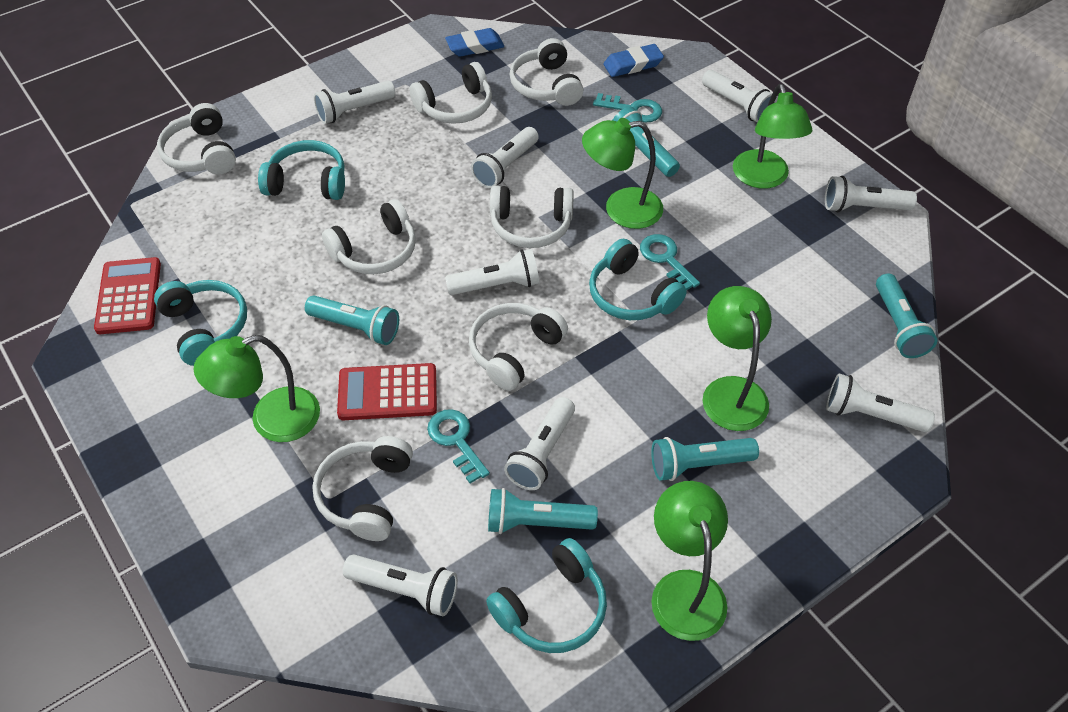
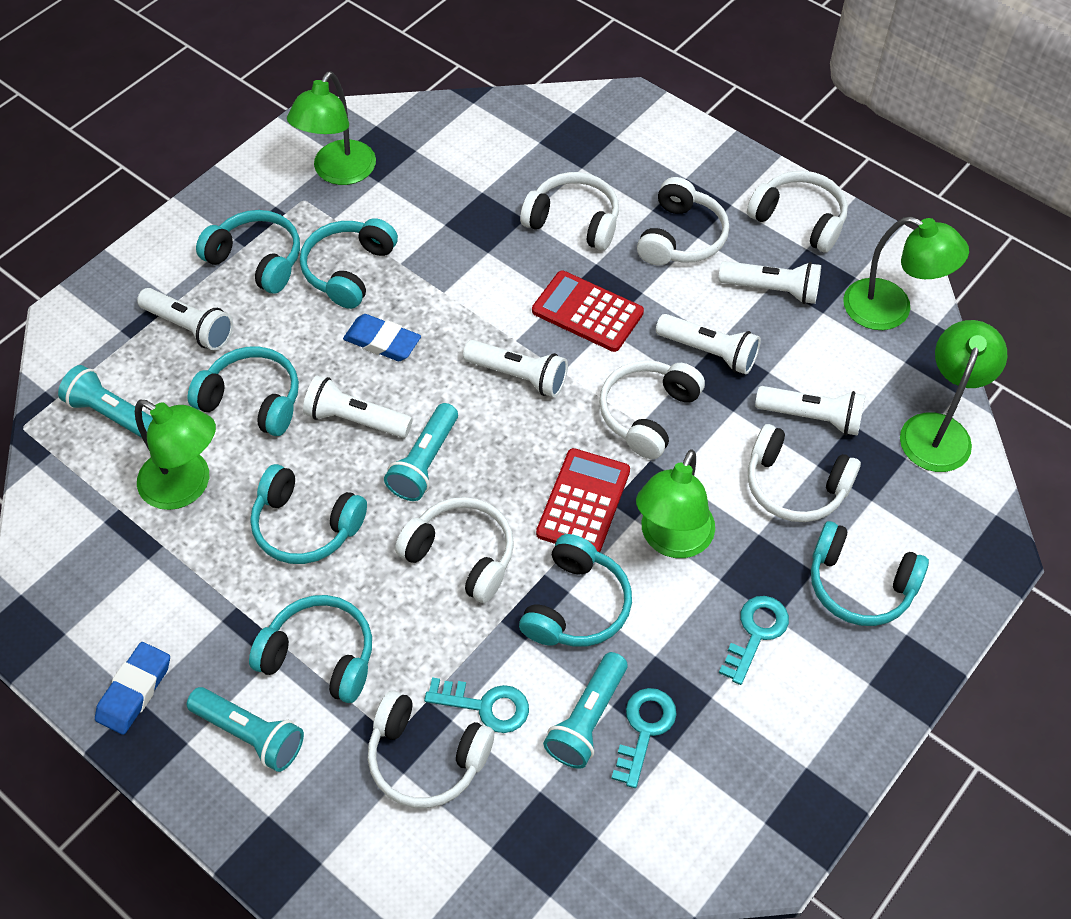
turquoise flashlight: [305,296,399,345] [488,488,598,534] [613,107,680,177] [651,437,759,481] [876,273,937,358] = 5 -> [58,365,153,438] [186,687,304,772] [384,403,458,501] [543,652,627,769] = 4
turquoise headphones: [154,280,247,366] [258,140,345,200] [486,538,607,653] [589,239,687,320] = 4 -> [188,346,299,436] [196,210,300,294] [249,595,372,703] [250,464,367,564] [300,218,398,309] [519,534,632,647] [811,521,929,626] = 7
white flashlight: [314,81,396,124] [343,555,458,616] [445,249,539,295] [471,127,539,188] [504,397,575,490] [702,70,777,123] [825,176,917,212] [826,373,935,432] = 8 -> [137,288,233,351] [303,376,413,438] [463,340,568,397] [656,314,761,374] [718,261,821,304] [755,386,866,436] = 6

